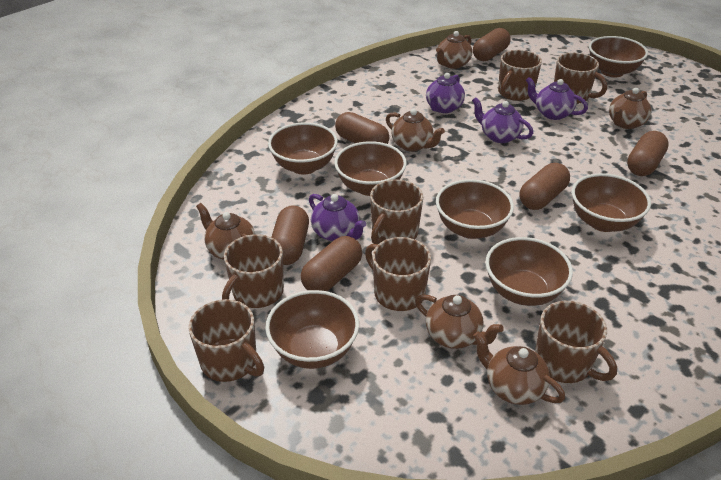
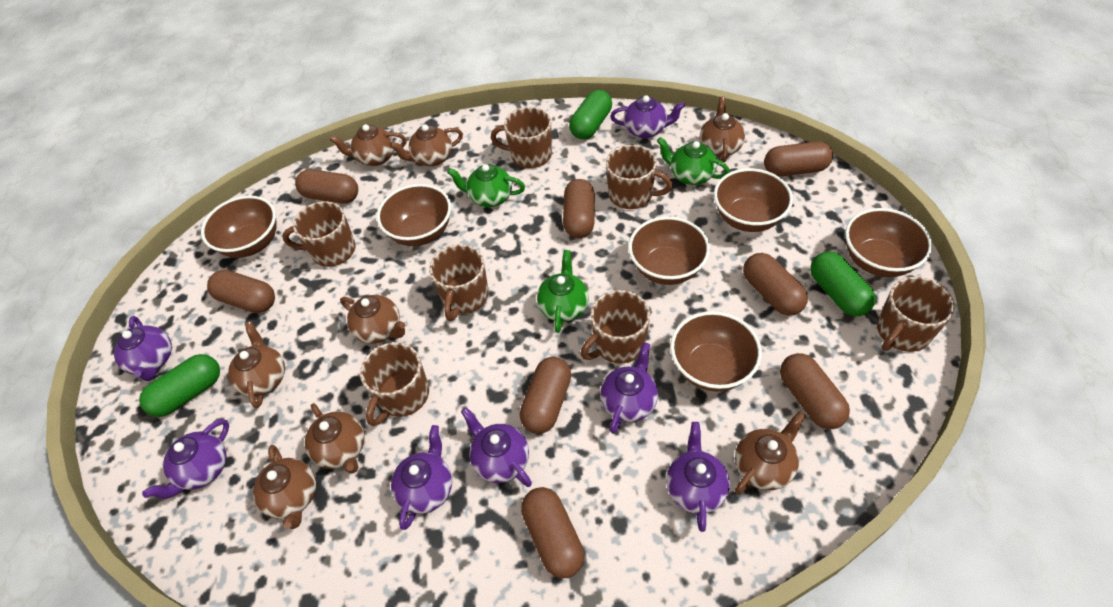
brown bowl: [265,290,359,369] [268,122,338,175] [334,141,407,196] [436,179,514,239] [485,237,573,306] [572,173,651,232] [589,36,648,77] = 7 -> [201,196,277,258] [377,184,451,246] [628,216,710,285] [670,311,762,392] [714,168,793,232] [845,208,933,277] = 6
brown capsule: [272,205,309,265] [301,236,362,291] [335,112,389,144] [473,28,511,61] [519,163,570,210] [627,131,669,176] = 6 -> [207,270,275,313] [295,169,358,204] [520,357,571,434] [521,487,584,578] [563,179,595,238] [743,253,808,315] [764,141,833,176] [780,353,850,429] = 8
brown teapot: [196,203,255,260] [386,109,445,152] [415,294,504,349] [436,31,472,69] [473,331,565,405] [609,88,652,129] = 6 -> [228,321,285,408] [253,445,316,529] [305,403,365,473] [330,124,407,166] [340,295,405,344] [390,124,463,166] [700,97,745,162] [735,411,806,495] = 8
green capsule: none = 0 -> [139,354,220,417] [569,90,612,140] [810,252,876,316] = 3
green teapot: none = 0 -> [447,164,525,207] [537,250,589,333] [657,137,730,185] = 3
purple teapot: [309,194,366,241] [426,73,465,113] [472,97,533,143] [526,77,588,120] = 4 -> [114,316,172,381] [142,419,229,499] [391,425,452,530] [461,407,532,487] [600,342,658,433] [610,95,685,138] [666,422,730,532] = 7

